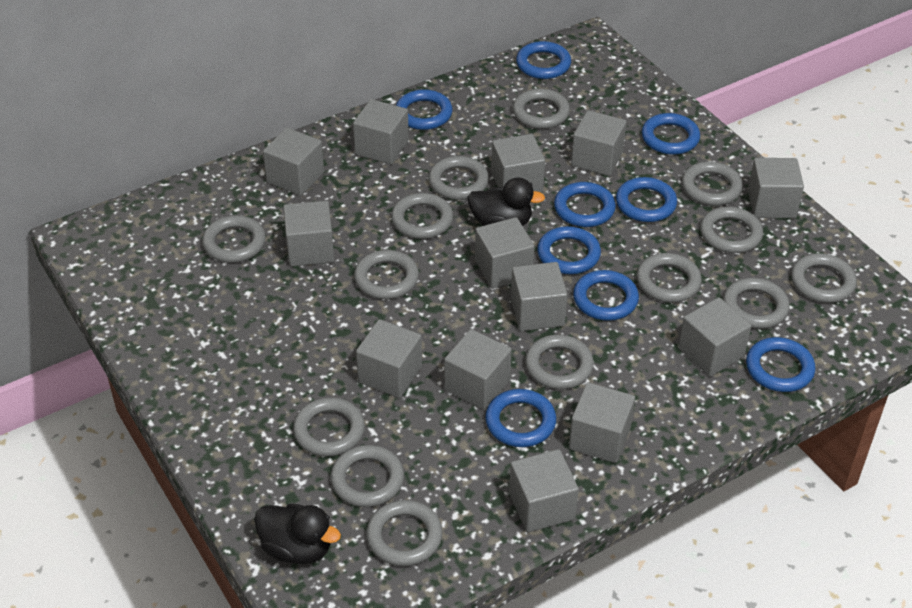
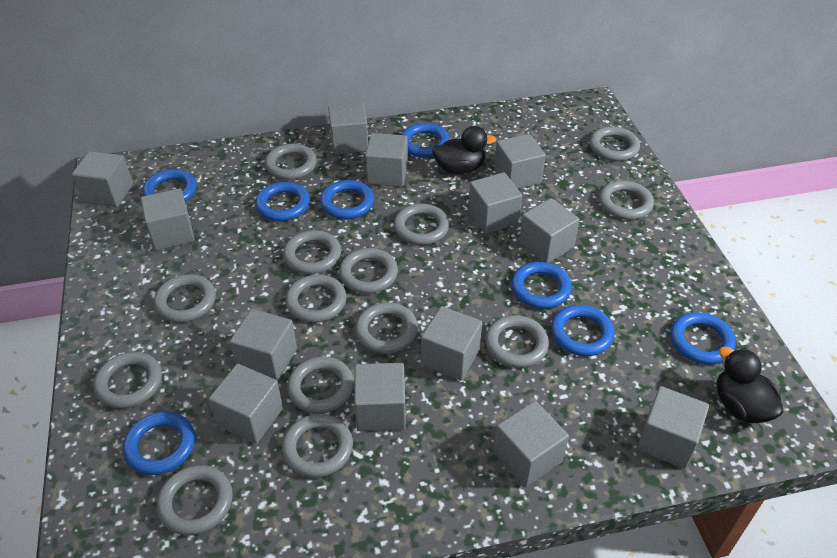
blue ring: [396,89,453,130] [485,389,556,447] [516,41,571,79] [537,226,601,274] [554,182,616,227] [573,270,639,321] [616,177,677,222] [642,113,700,155] [746,337,815,392] = 9 -> [123,411,195,475] [143,169,197,202] [255,182,310,221] [320,180,374,219] [401,123,450,157] [511,262,572,309] [551,305,614,356] [670,312,736,364] = 8

